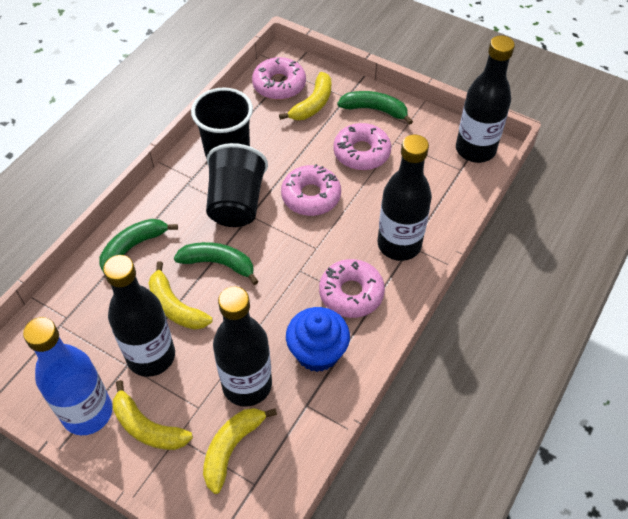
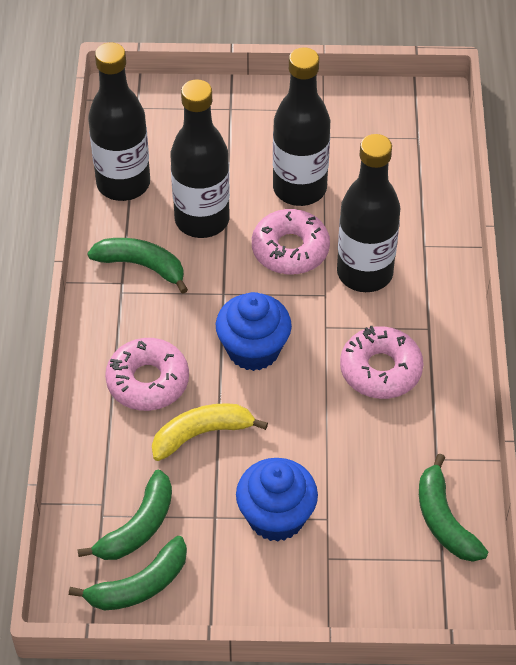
black cup: [191,87,253,158] [206,143,268,227] = 2 -> none = 0
blue bottle: [23,317,113,435] = 1 -> none = 0
blue cupcake: [286,307,350,372] = 1 -> [216,292,292,371] [236,458,318,542] = 2
green banana: [99,219,178,273] [174,242,259,285] [337,91,413,125] = 3 -> [69,536,187,610] [77,470,172,560] [87,238,188,294] [419,453,488,562] = 4
pink donut: [252,57,306,100] [281,164,341,216] [319,259,385,318] [333,123,391,170] = 4 -> [105,338,189,411] [252,209,330,275] [340,326,424,399] = 3
yellow banana: [113,380,193,450] [149,261,212,330] [203,408,277,494] [279,72,331,120] = 4 -> [152,403,268,461] = 1

